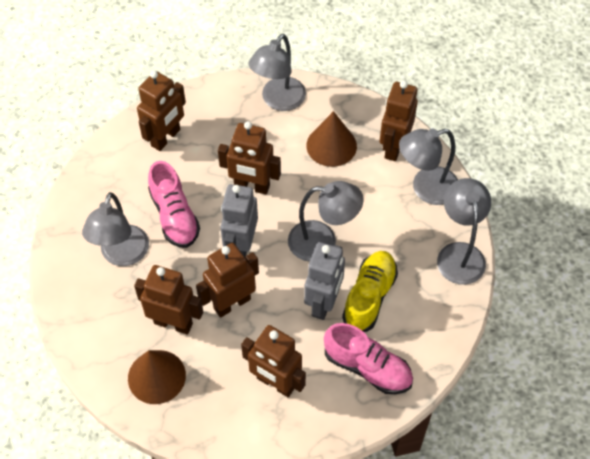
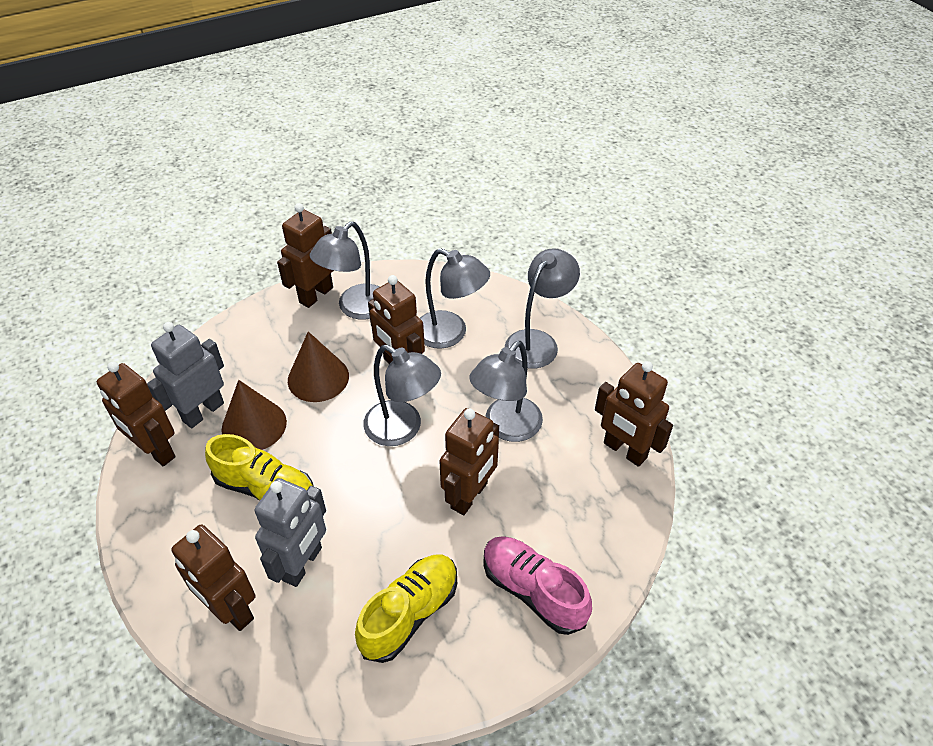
pink shoe: [148,161,200,248] [324,323,413,394] = 2 -> [483,536,592,635] = 1
yellow shoe: [342,251,398,332] = 1 -> [205,434,313,501] [355,554,457,663] = 2

